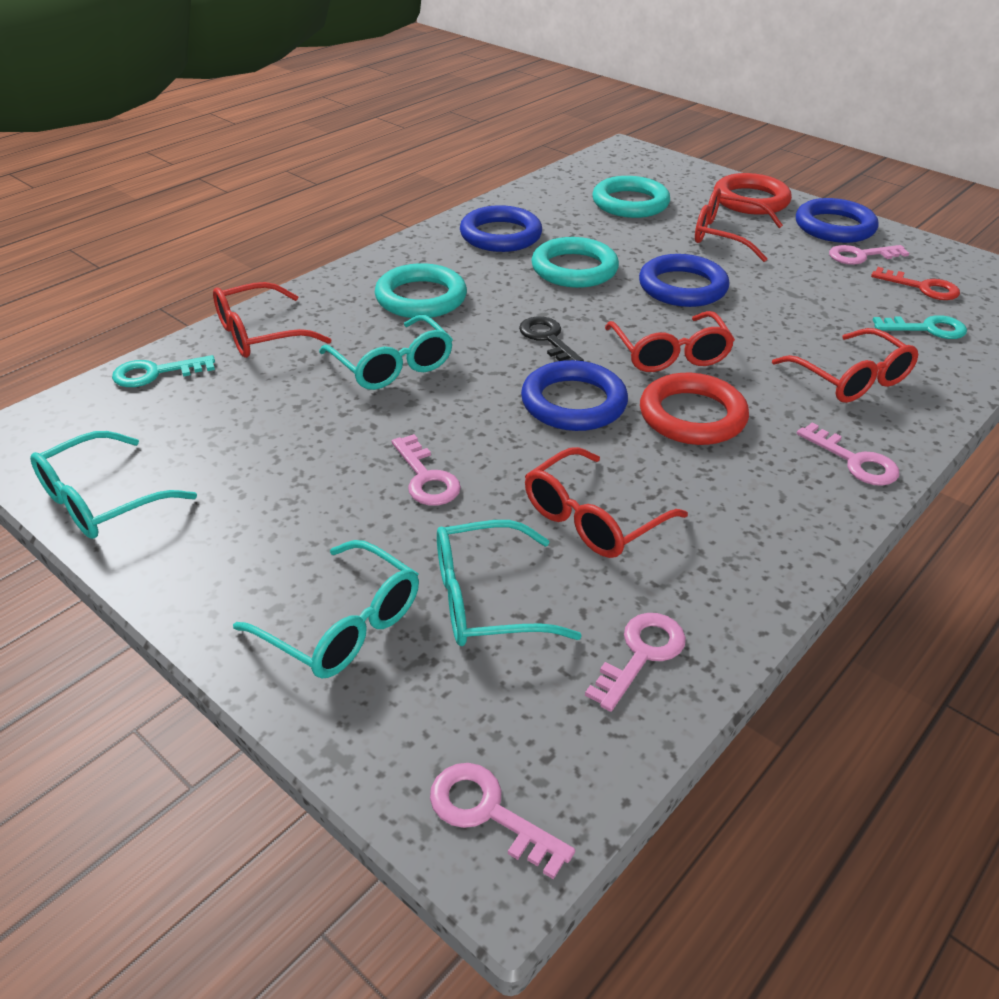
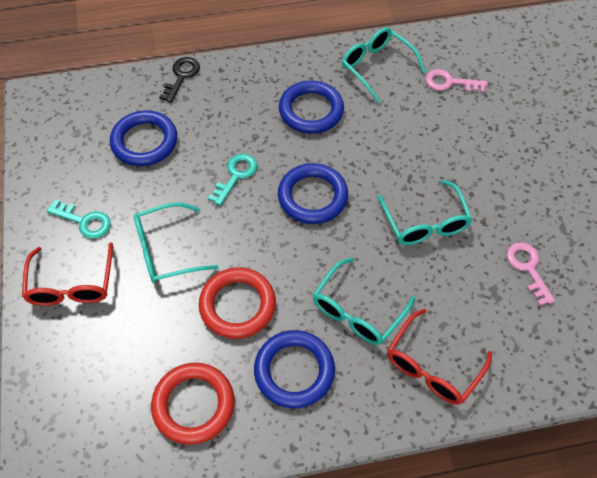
pink key: [392,434,461,506] [430,763,575,880] [585,613,686,712] [797,423,899,486] [829,245,909,265] = 5 -> [425,69,487,93] [506,242,555,306] = 2
red glasses: [213,282,331,358] [525,447,688,558] [605,311,735,372] [695,187,783,262] [772,328,919,403] = 5 -> [22,242,113,306] [387,309,492,405] = 2
red key: [871,267,960,300] = 1 -> none = 0
turquoise ring: [375,263,467,318] [531,237,619,288] [592,176,670,218] = 3 -> none = 0

